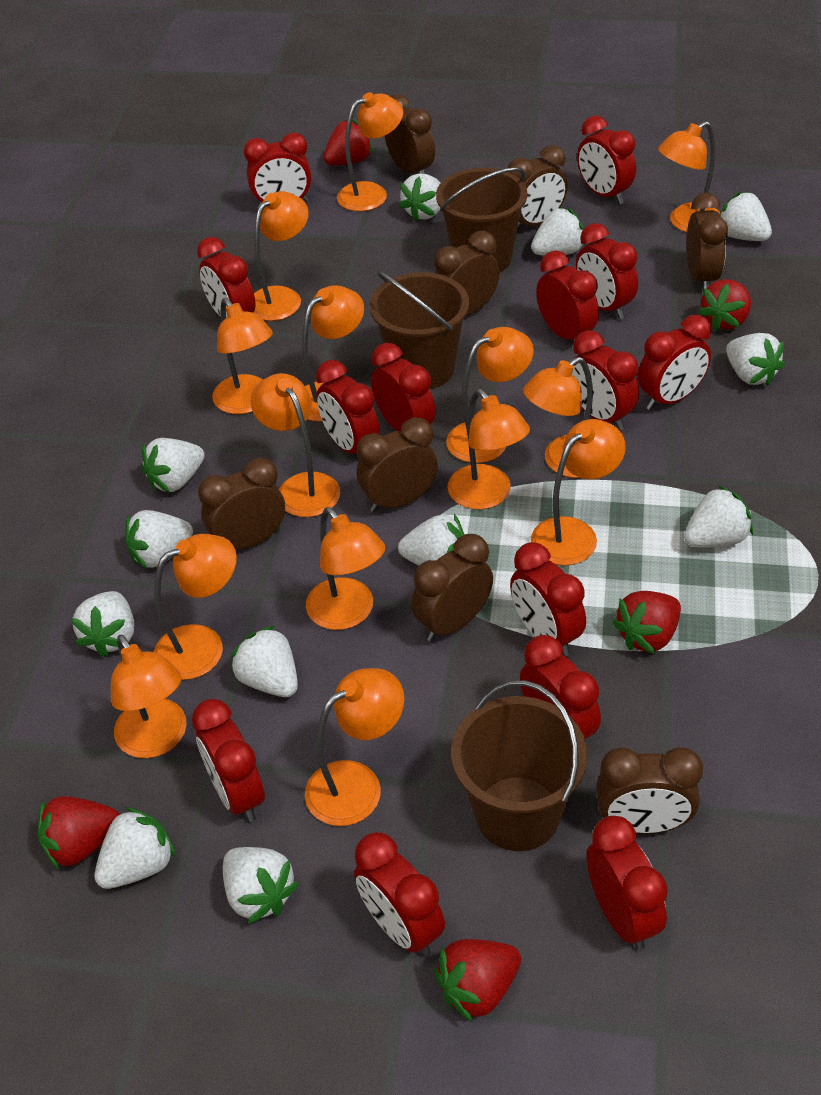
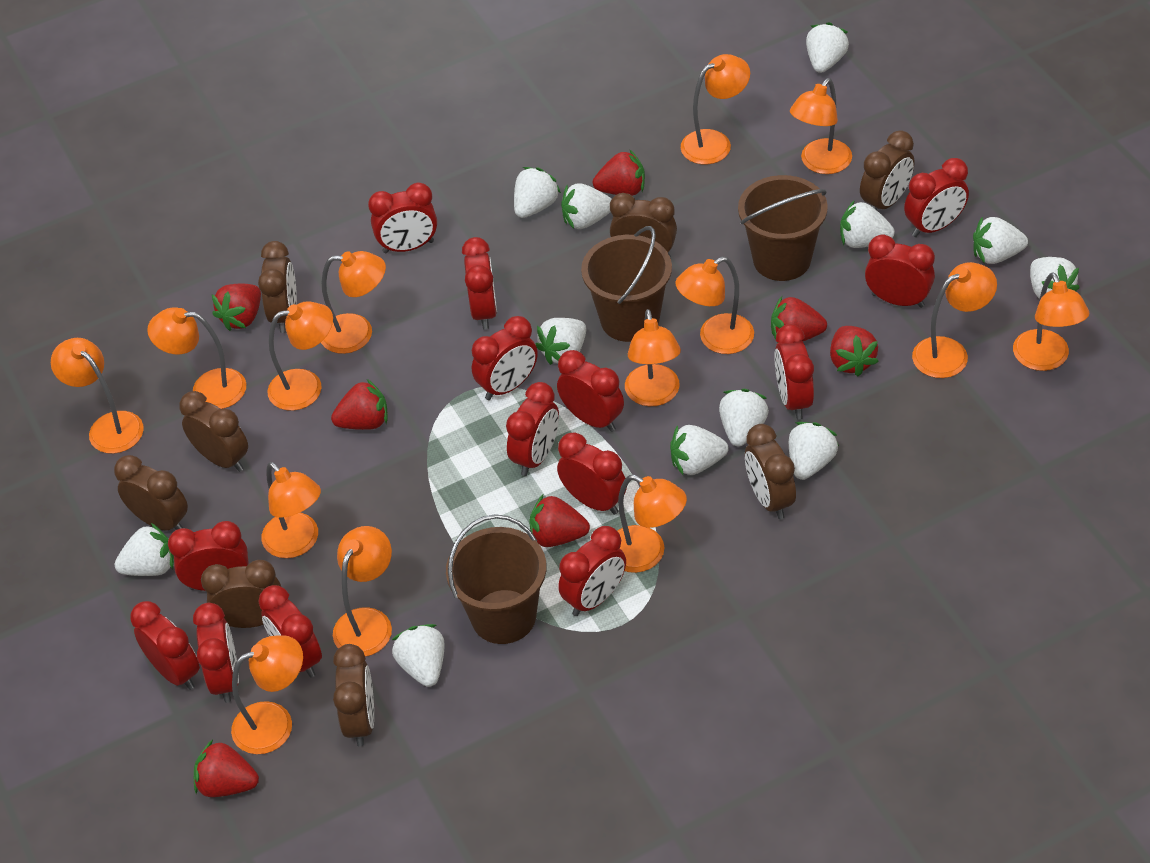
red strawberry: [38,796,120,870] [324,119,373,166] [434,939,521,1023] [612,591,681,654] [698,279,751,331] = 5 -> [194,740,259,797] [212,283,261,331] [331,379,388,430] [529,495,590,547] [593,149,645,196] [771,296,827,343] [830,326,879,377] = 7

